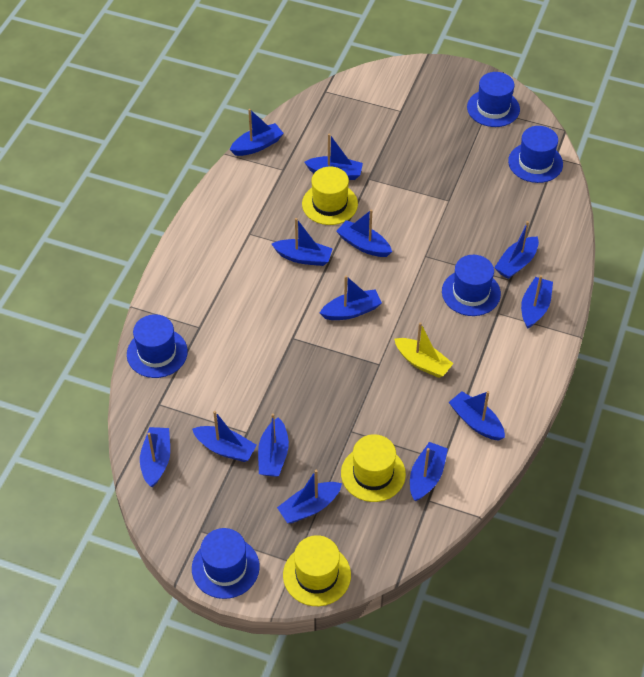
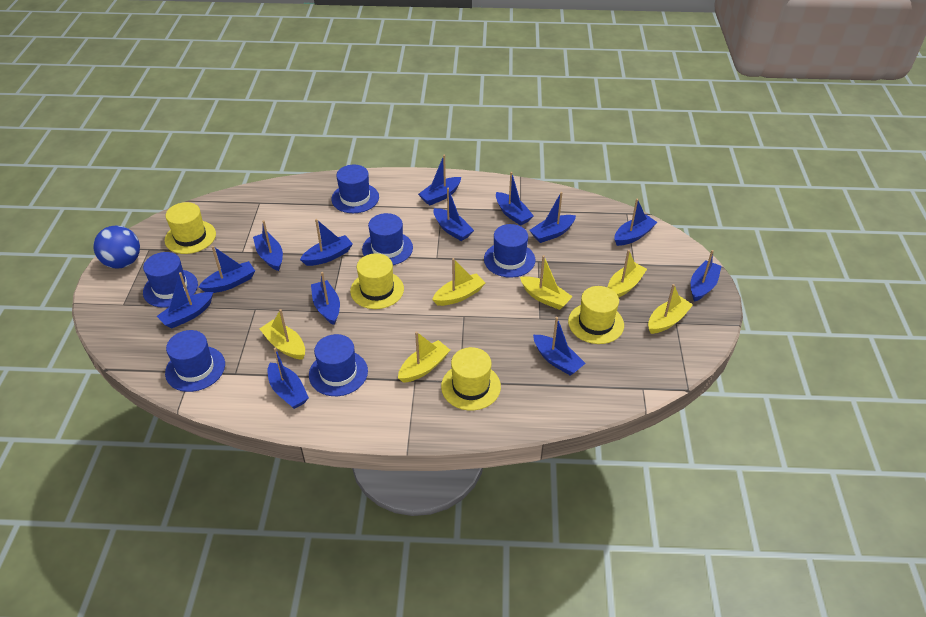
blue ball: none = 0 -> [93,225,140,269] = 1
blue hat: [127,314,188,378] [192,528,260,599] [442,255,501,316] [467,72,520,127] [508,126,563,183] = 5 -> [143,252,198,308] [165,330,225,392] [309,334,368,396] [331,165,379,213] [362,213,413,265] [484,224,535,278] = 6
yellow boat: [394,322,454,378] = 1 -> [260,309,305,360] [398,332,450,383] [432,258,485,306] [520,255,573,310] [607,250,647,297] [648,284,693,334] = 6
yellow hat: [283,535,351,606] [302,167,358,225] [341,434,406,502] = 3 -> [165,202,216,254] [350,253,404,309] [441,347,501,410] [568,286,624,344] = 4

